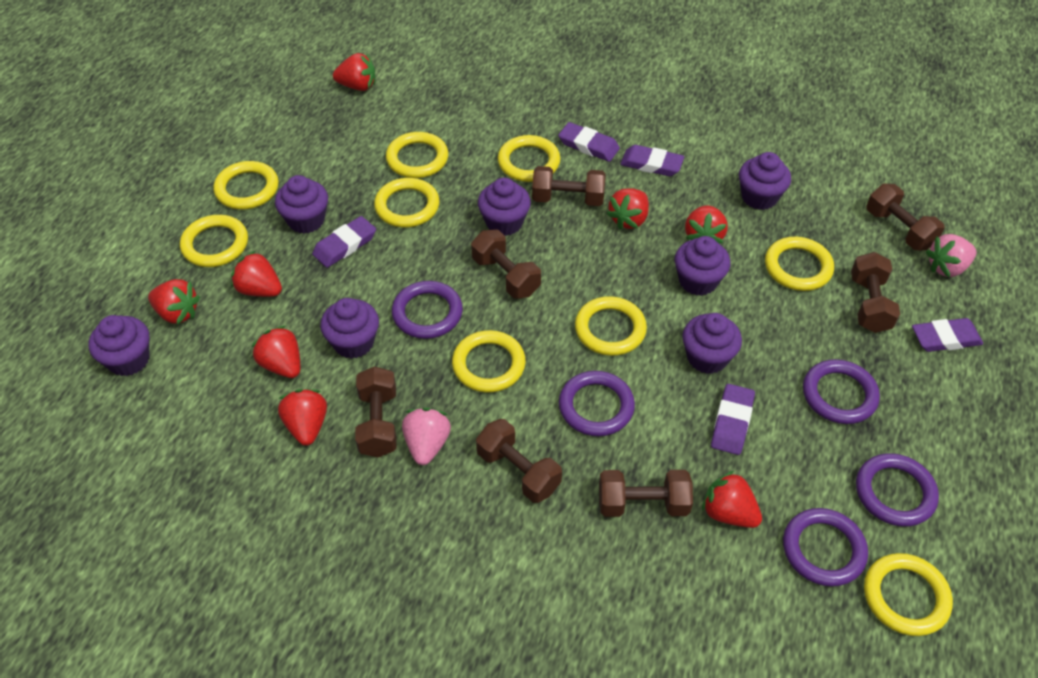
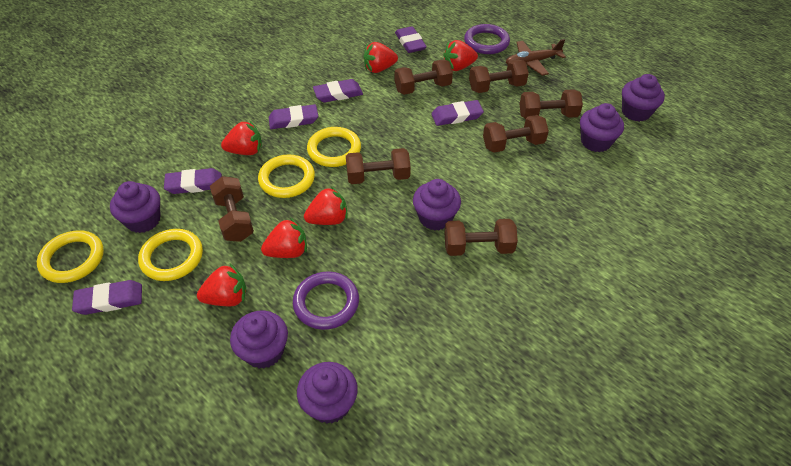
brown plane: none = 0 -> [506,39,566,76] = 1
pink strawberry: [402,408,451,465] [926,234,977,278] = 2 -> none = 0
purple cupcake: [88,315,150,376] [275,175,328,233] [320,298,379,359] [478,178,531,236] [675,236,731,296] [682,313,742,374] [739,152,791,210] = 7 -> [110,181,160,233] [230,311,288,369] [297,362,358,424] [413,179,461,230] [580,103,624,152] [622,74,665,122] = 6
purple eraser: [312,216,376,268] [558,122,620,162] [620,145,684,176] [711,384,755,455] [912,318,983,352] = 5 -> [72,280,142,315] [164,168,222,194] [269,104,318,129] [313,79,363,103] [395,26,427,53] [431,100,484,126] = 6
purple ring: [392,281,463,339] [559,371,635,436] [783,508,868,587] [803,359,880,424] [856,453,939,527] = 5 -> [293,271,359,330] [464,24,510,54] = 2
red strawberry: [148,279,200,324] [231,251,282,297] [251,326,300,378] [278,389,327,446] [333,53,375,91] [606,188,649,230] [685,205,728,243] [702,471,762,528] = 8 -> [197,264,246,306] [221,120,262,155] [261,218,307,258] [304,187,348,225] [363,42,398,73] [443,40,478,71] = 6
yellow ring: [180,215,248,267] [213,161,279,210] [374,178,439,227] [386,132,448,178] [452,330,526,393] [498,135,560,182] [575,296,647,356] [765,237,834,291] [864,553,953,636] = 9 -> [37,230,104,283] [138,229,203,281] [258,155,315,198] [307,127,361,167] = 4

